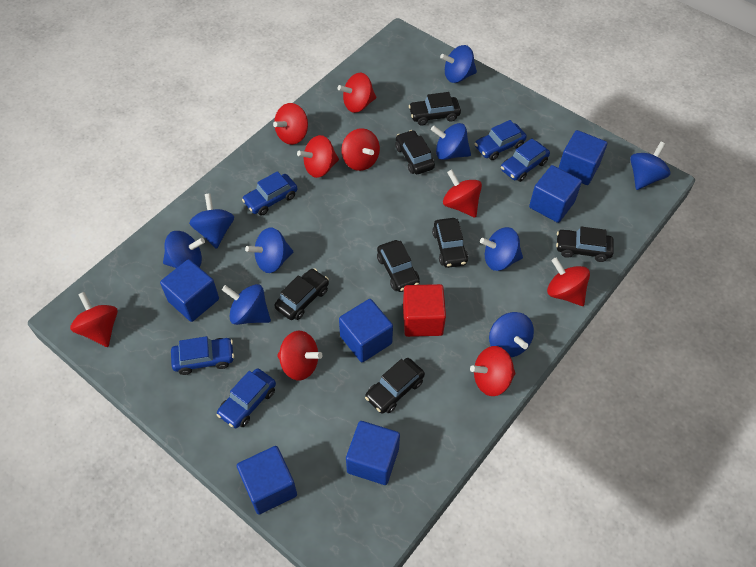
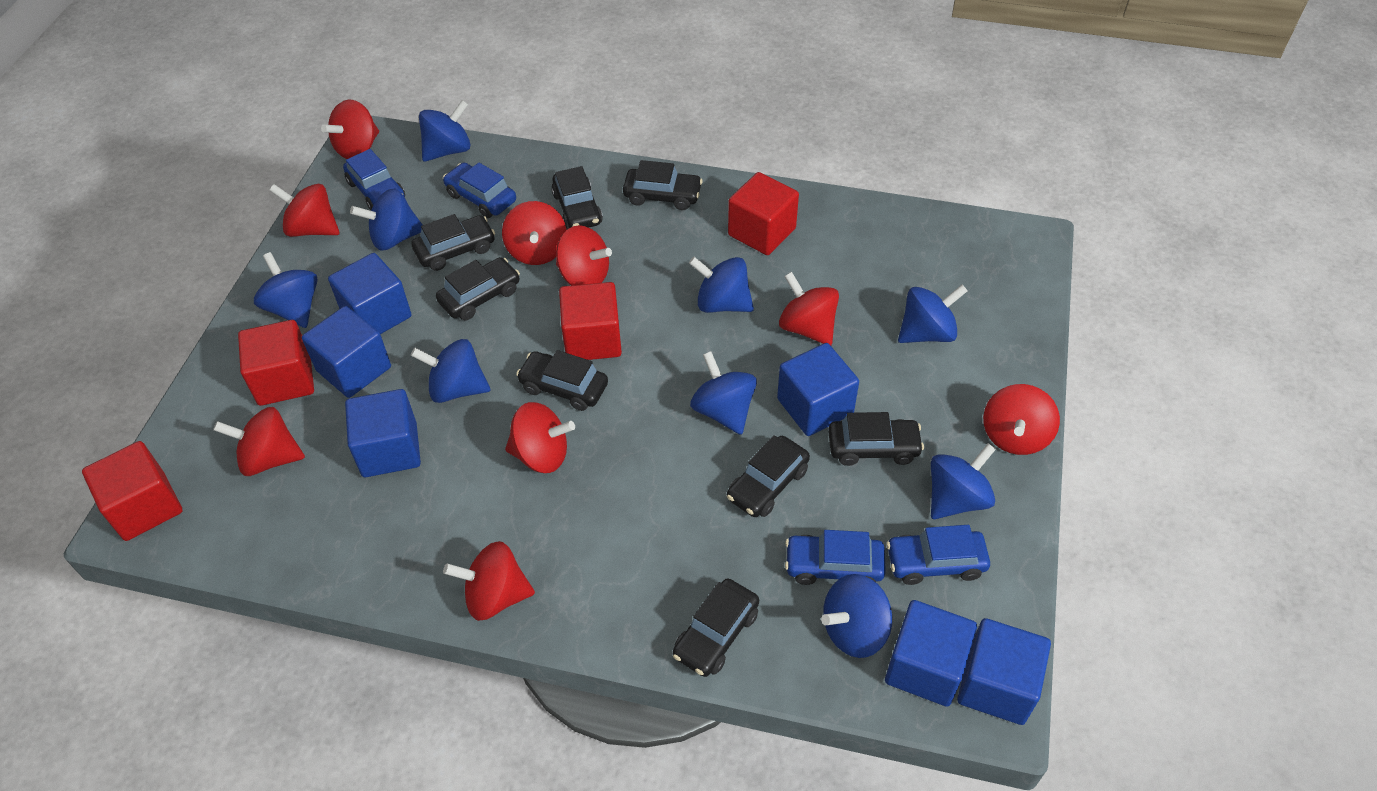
black car: [274,268,329,320] [365,358,425,414] [377,240,420,292] [395,130,435,174] [409,92,461,125] [432,218,468,268] [556,227,614,262] = 7 -> [412,214,495,271] [436,257,520,320] [516,350,608,411] [551,166,603,230] [623,160,703,210] [673,579,759,677] [727,435,810,517] [828,412,924,466] = 8
blue car: [171,336,234,375] [216,368,276,428] [242,171,297,216] [475,120,527,160] [501,138,550,182] = 5 -> [343,149,405,210] [443,162,516,218] [785,530,886,585] [886,525,990,585] = 4
red cube: [403,284,446,337] = 1 -> [82,441,183,541] [238,320,314,406] [559,282,622,360] [728,172,799,255] = 4

